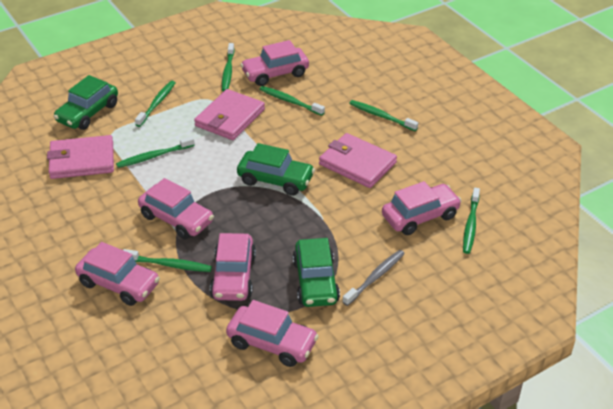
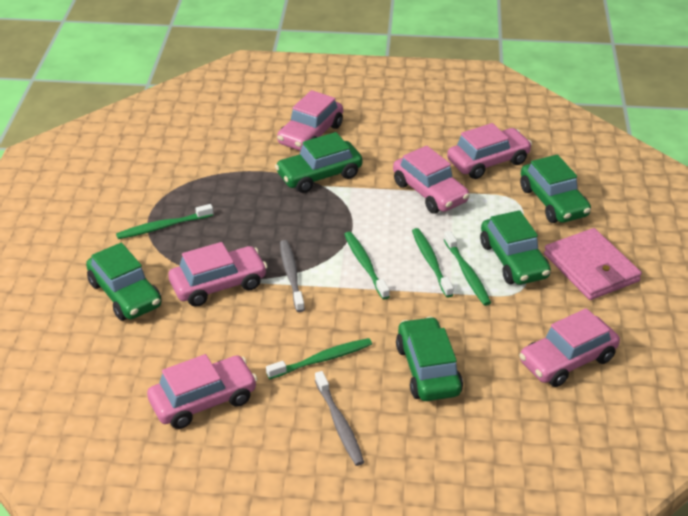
green car: [53,75,118,130] [237,143,315,196] [292,238,340,307] = 3 -> [86,243,162,321] [275,132,363,193] [396,316,463,401] [480,210,551,285] [520,155,591,223] = 5
green toothbrush: [116,136,195,168] [124,249,212,272] [135,81,176,127] [222,43,234,92] [260,86,325,116] [349,100,418,131] [463,188,480,254] = 7 -> [116,204,213,239] [266,338,372,379] [344,232,390,300] [412,228,454,297] [444,231,491,306] = 5
grey toothbrush: [343,250,405,306] = 1 -> [280,240,305,312] [315,371,364,466] = 2
pink wallet: [47,135,114,179] [194,89,265,140] [319,133,397,188] = 3 -> [544,228,642,300] = 1

